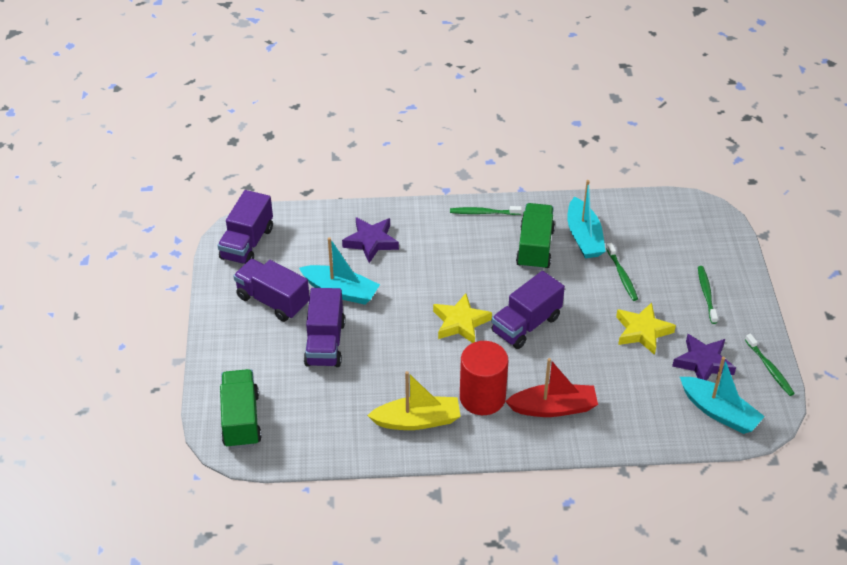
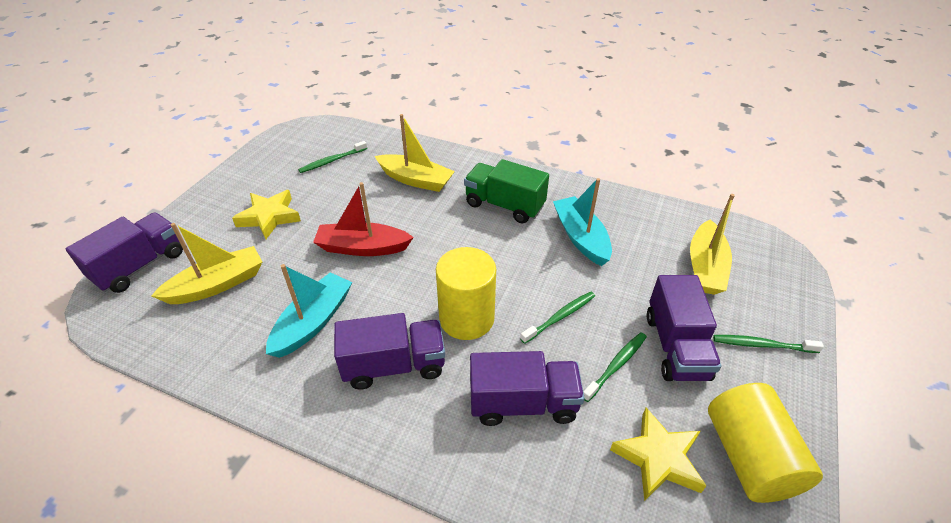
green truck: [220,369,262,449] [516,203,555,270] = 2 -> [464,159,549,223] = 1
purple star: [342,217,399,263] [672,334,736,381] = 2 -> none = 0
red cylinder: [460,341,508,415] = 1 -> none = 0
turquoise boat: [299,237,380,305] [567,180,606,258] [680,357,765,434] = 3 -> [266,264,352,358] [553,178,612,266] = 2
yellow boat: [367,371,461,430] = 1 -> [151,223,262,304] [375,114,455,192] [690,194,735,295] = 3
yellow cylinder: none = 0 -> [436,247,496,340] [708,383,823,503] = 2

